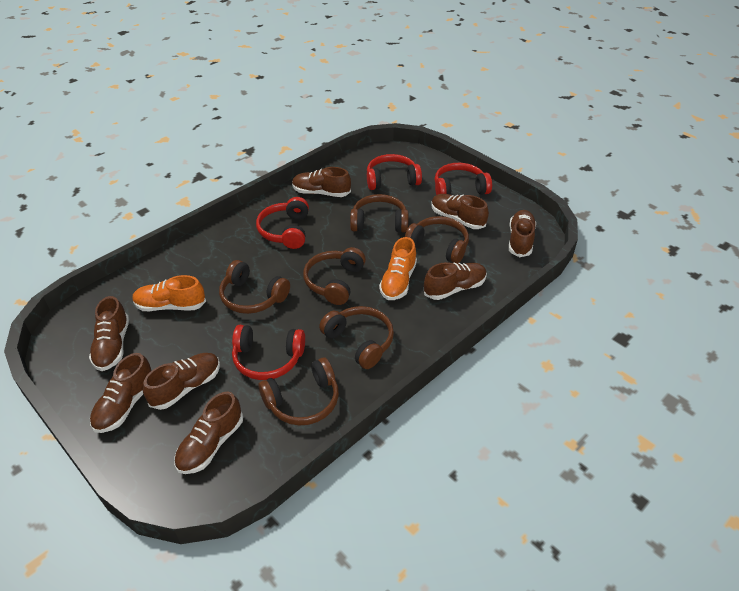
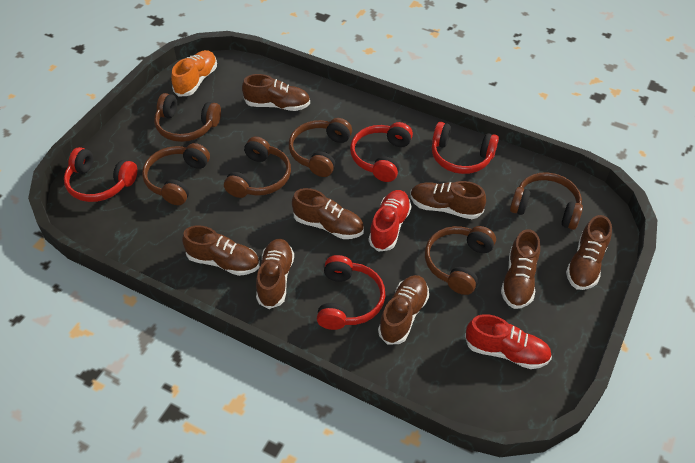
orange shoe: [132,275,206,311] [379,237,417,300] = 2 -> [171,50,217,97] = 1
red shoe: none = 0 -> [369,190,412,252] [465,314,552,369] = 2

